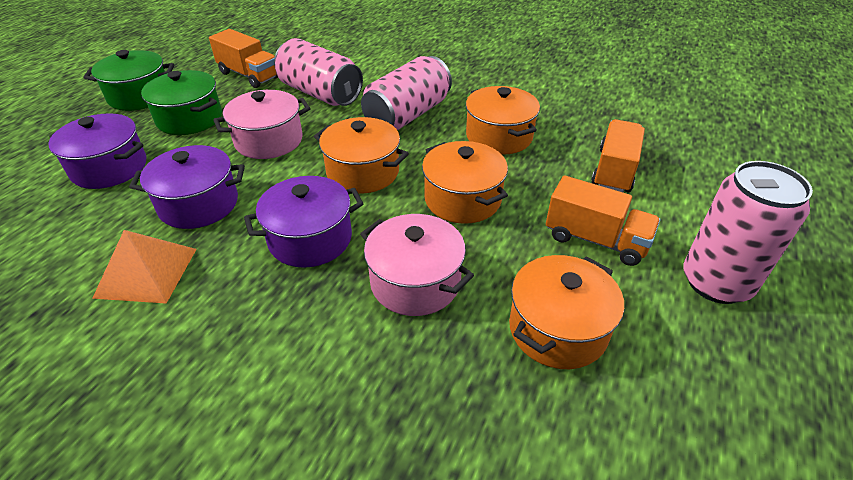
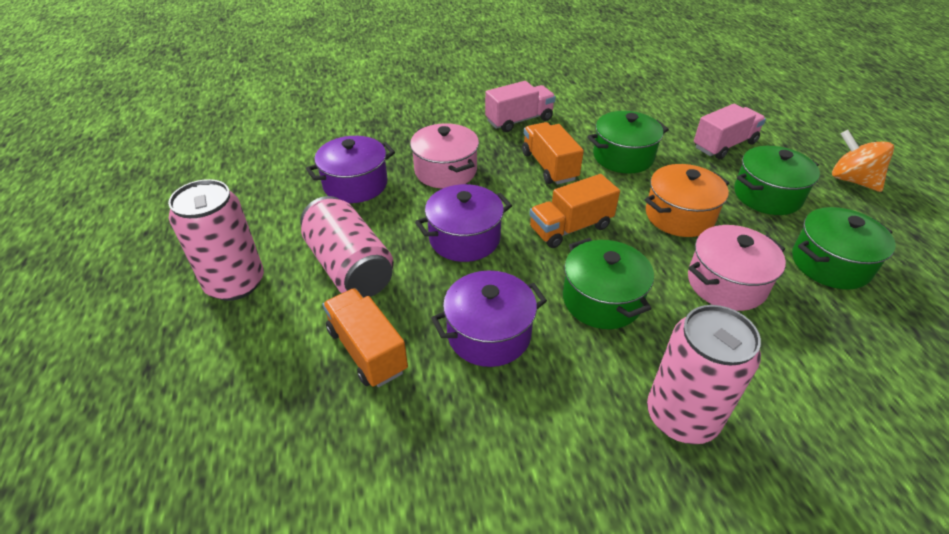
green pot: [83,50,174,111] [141,70,222,135] = 2 -> [563,238,654,329] [588,111,669,174] [734,146,820,215] [792,207,895,290] = 4
orange pot: [314,117,409,194] [422,141,508,224] [466,86,540,155] [509,255,624,369] = 4 -> [644,164,729,237] = 1
orange pyramid: [92,230,197,304] = 1 -> none = 0
orange spinning top: none = 0 -> [832,130,894,192] = 1
pink truck: none = 0 -> [485,81,556,132] [694,104,766,159] = 2

